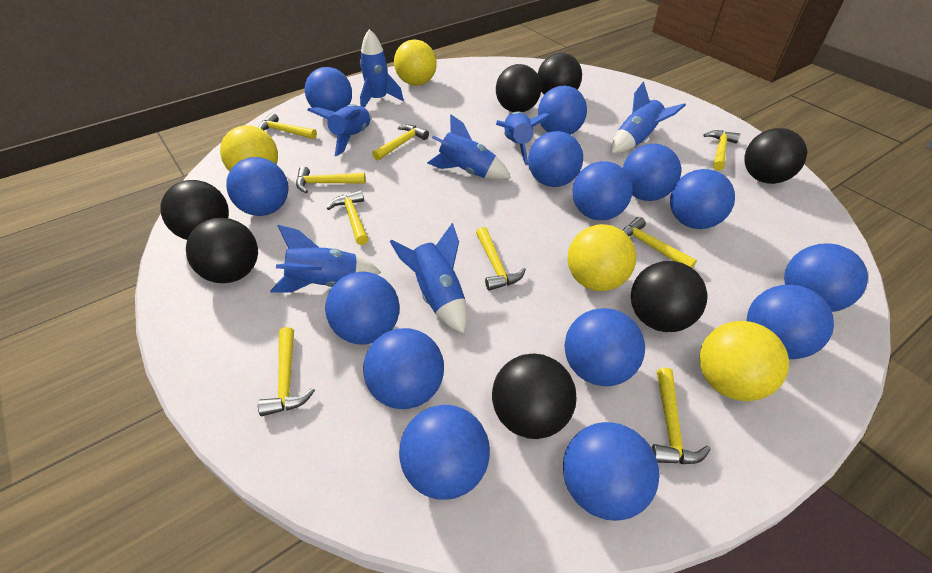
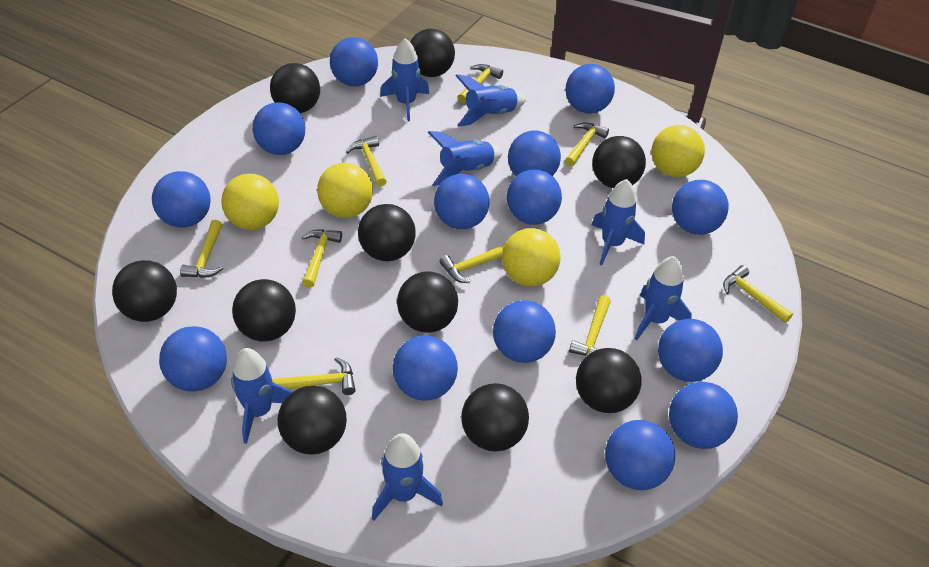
black ball: [160,180,229,240] [186,218,258,283] [492,354,576,439] [496,64,542,112] [538,53,582,95] [631,261,707,332] [744,128,807,184] = 7 -> [112,260,177,322] [232,279,296,342] [270,63,320,113] [277,386,347,455] [358,204,416,262] [397,271,458,333] [410,29,455,77] [461,383,529,451] [576,348,642,413] [592,136,646,188] = 10

